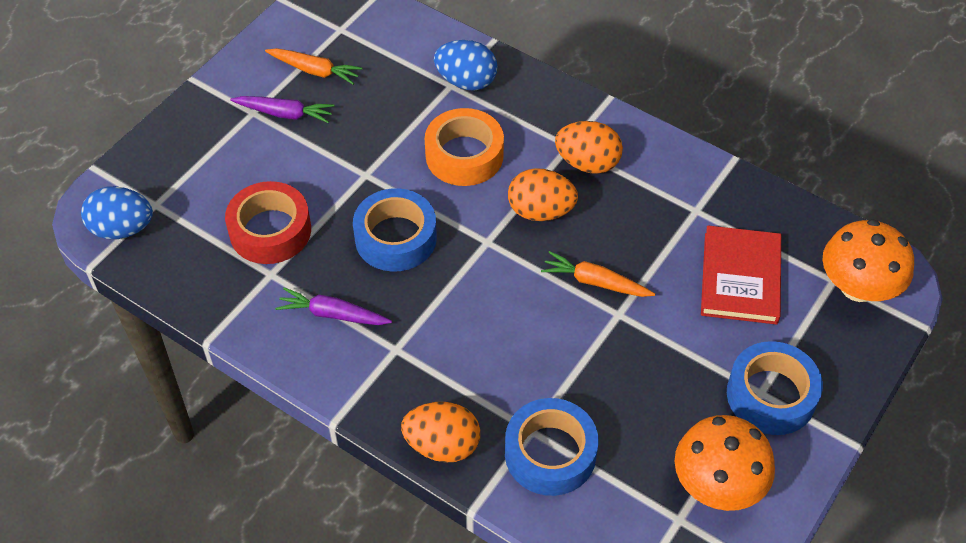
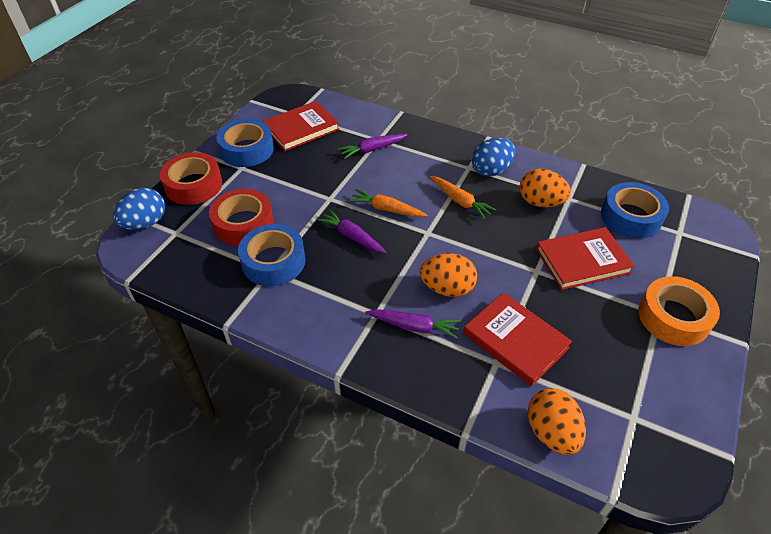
orange mushroom: [675,415,775,511] [822,219,914,302] = 2 -> none = 0
purple carrot: [230,96,334,123] [275,287,392,325] = 2 -> [316,209,387,253] [338,134,407,159] [365,309,460,339] = 3
red book: [701,225,781,325] = 1 -> [262,101,339,151] [463,292,572,387] [536,227,635,290] = 3
red tape: [225,181,311,264] = 1 -> [160,152,222,205] [209,189,274,246] = 2

